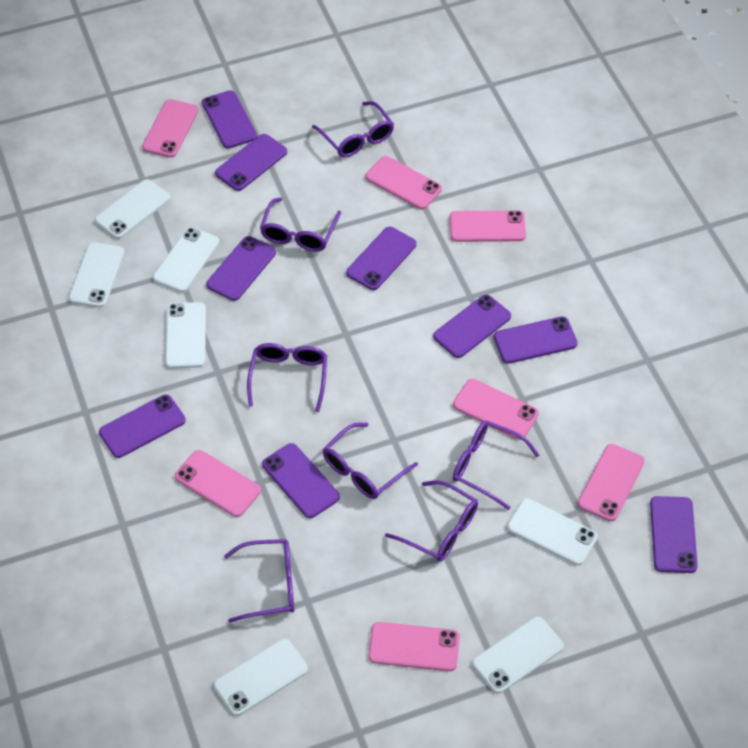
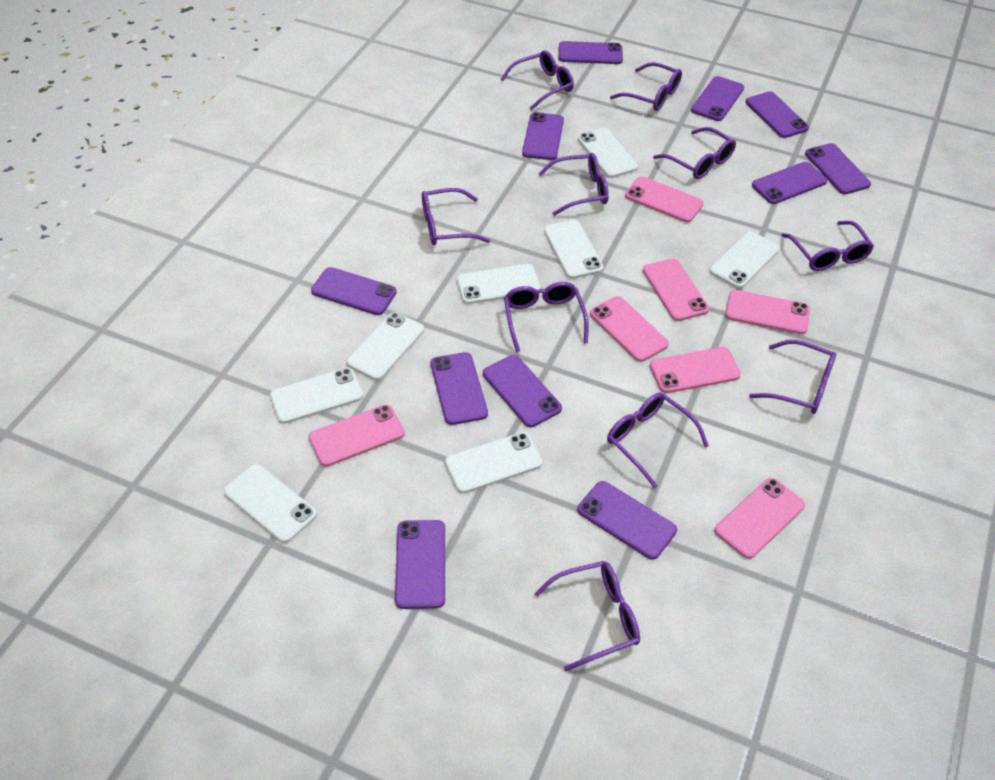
purple glasses: [224,539,295,623] [247,343,327,412] [260,197,341,252] [312,101,394,157] [323,423,418,499] [385,480,478,562] [453,420,539,510] = 7 -> [422,188,490,245] [500,50,574,110] [504,282,589,352] [534,561,640,671] [538,153,609,216] [607,393,709,488] [610,62,682,111] [653,127,736,179] [749,340,836,414] [781,221,874,271] = 10
purple phone: [99,394,186,458] [202,90,257,148] [206,236,276,301] [215,134,287,191] [262,443,340,518] [346,227,417,290] [433,294,511,358] [494,316,578,364] [650,496,698,573] = 9 -> [311,267,397,315] [395,520,445,609] [431,352,488,425] [483,355,562,427] [522,112,564,160] [559,41,623,64] [577,481,677,560] [691,76,744,121] [746,91,809,138] [752,162,827,204] [805,143,871,194] = 11
white phone: [69,242,124,307] [95,179,170,239] [153,227,219,292] [165,302,206,368] [214,639,308,716] [472,617,564,694] [507,498,598,565] = 7 -> [224,464,317,543] [270,368,363,424] [347,312,424,380] [445,432,542,493] [457,264,540,304] [544,220,603,279] [578,128,638,178] [710,231,780,289] = 8

